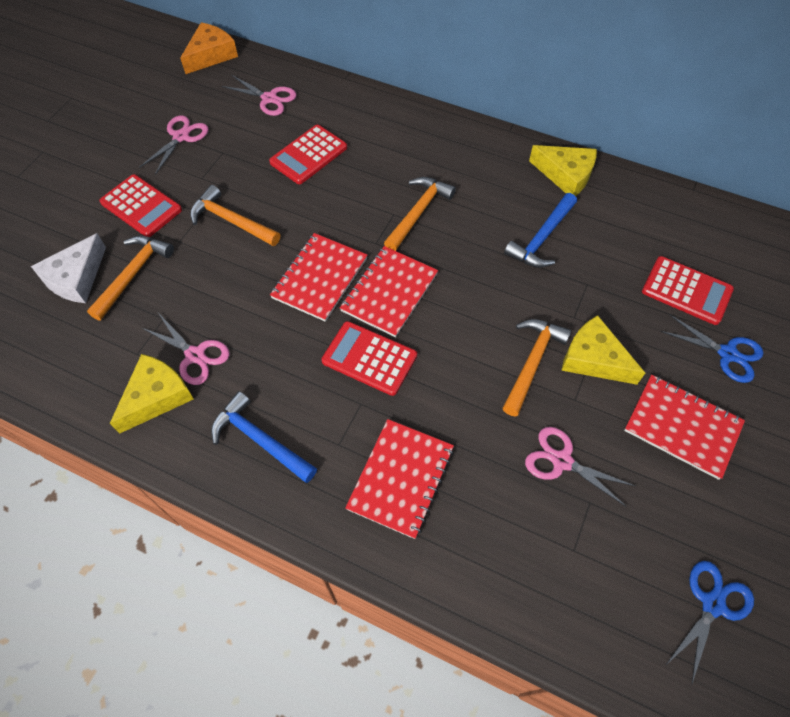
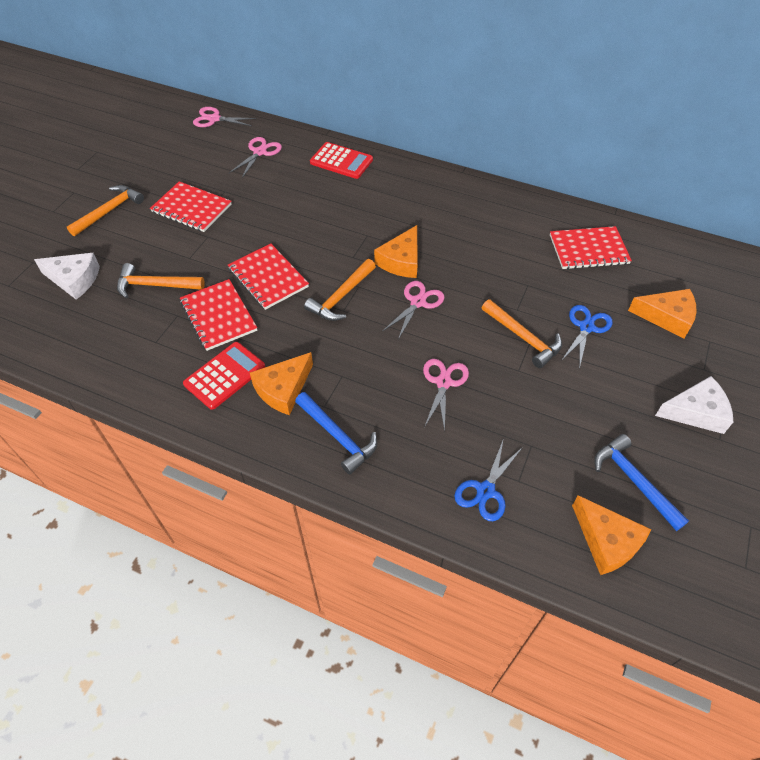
orange cheese: [180,22,238,74] = 1 -> [250,352,313,415] [374,225,418,278] [572,495,651,575] [628,289,697,339] = 4
red calculator: [99,174,182,237] [269,125,347,184] [322,321,417,396] [642,256,734,325] = 4 -> [183,342,265,410] [310,142,373,179] = 2
white cheese: [31,233,106,303] = 1 -> [34,253,100,299] [655,376,733,434] = 2
yellow cheese: [110,354,194,434] [529,145,597,196] [561,315,645,385] = 3 -> none = 0

